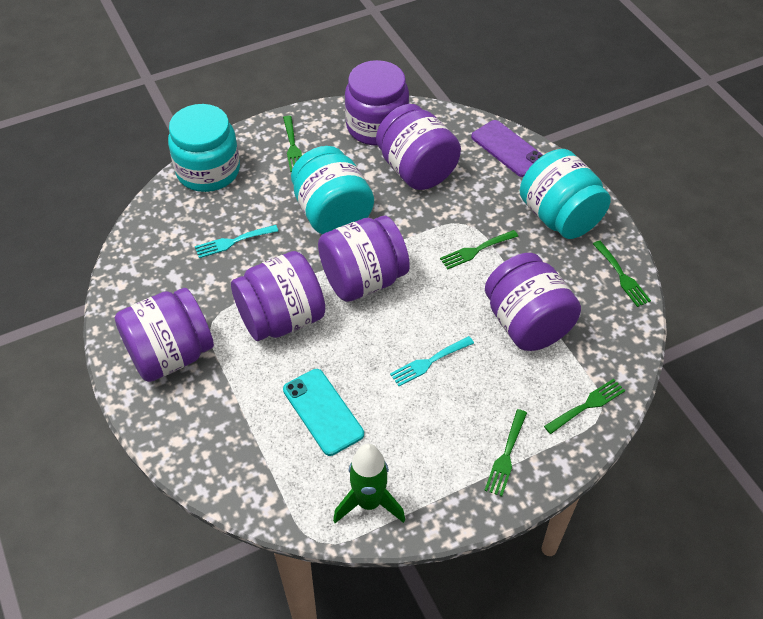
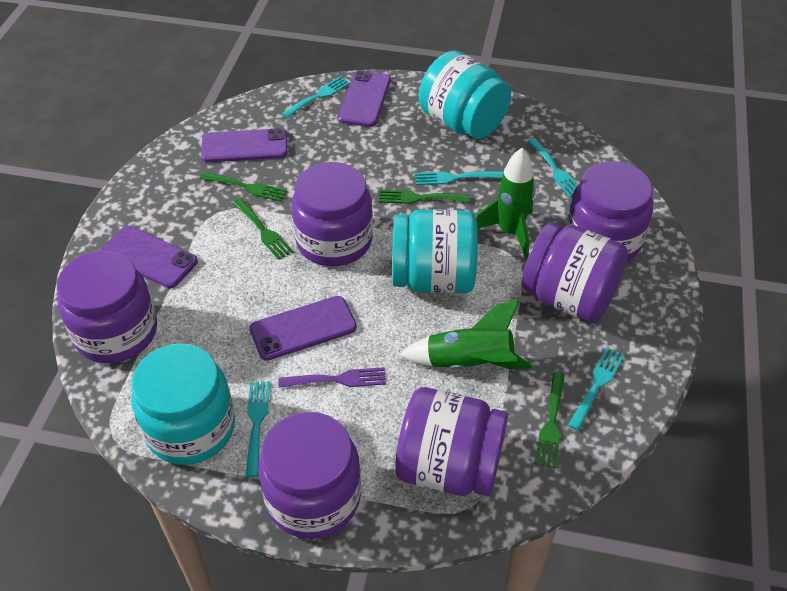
green fork: [283,116,302,172] [440,230,518,269] [484,409,527,497] [544,379,625,434] [593,241,651,307] = 5 -> [200,172,287,202] [233,198,293,260] [379,190,470,204] [535,372,565,468] = 4
green rocket: [333,444,405,523] = 1 -> [399,299,532,369] [476,148,535,259] = 2
purple fork: none = 0 -> [278,367,386,388] = 1
purple phone: [471,120,543,177] = 1 -> [100,226,198,288] [201,128,288,162] [249,296,357,361] [338,70,391,127] = 4
turquoise fork: [195,225,278,258] [390,336,474,386] = 2 -> [245,381,270,477] [282,76,350,118] [415,171,503,185] [528,138,578,198] [568,348,624,431] = 5
turquoise phone: [283,369,364,456] = 1 -> none = 0

